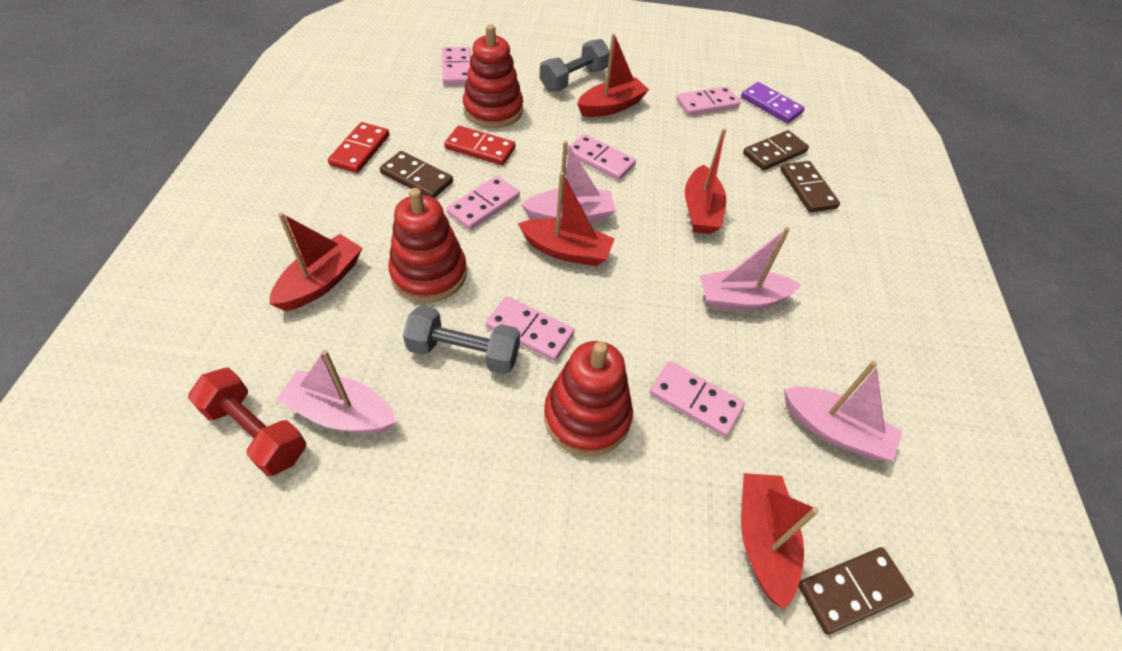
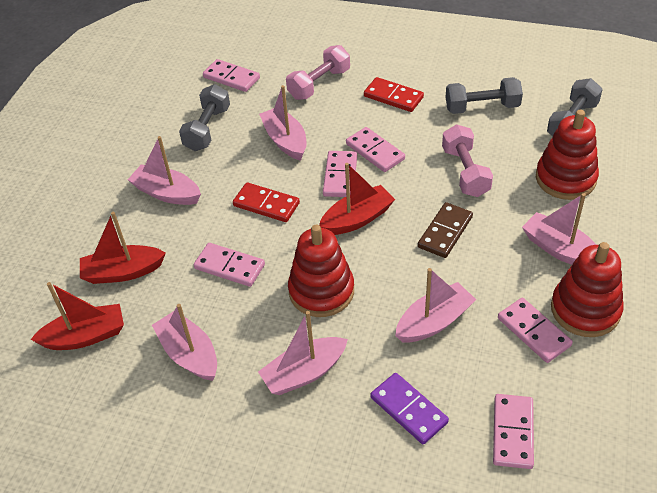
brown domino: [380,151,453,198] [743,130,809,171] [781,161,840,212] [798,547,914,635] = 4 -> [418,202,473,258] = 1
grey dumbbell: [403,306,520,375] [540,39,610,91] = 2 -> [179,84,230,151] [446,77,523,114] [547,78,603,137] = 3
pink boat: [276,350,396,433] [521,140,616,223] [700,227,801,310] [784,361,902,461] = 4 -> [128,136,201,205] [152,304,217,381] [258,311,348,395] [259,85,307,161] [395,268,476,342] [522,193,596,265] = 6
pink dumbbell: none = 0 -> [286,45,350,100] [442,124,493,197] = 2
red boat: [269,212,362,311] [518,172,615,266] [577,33,649,117] [685,128,726,234] [741,473,819,610] = 5 -> [30,282,124,350] [80,212,166,284] [319,163,395,235] = 3
red dumbbell: [188,368,306,476] = 1 -> none = 0

